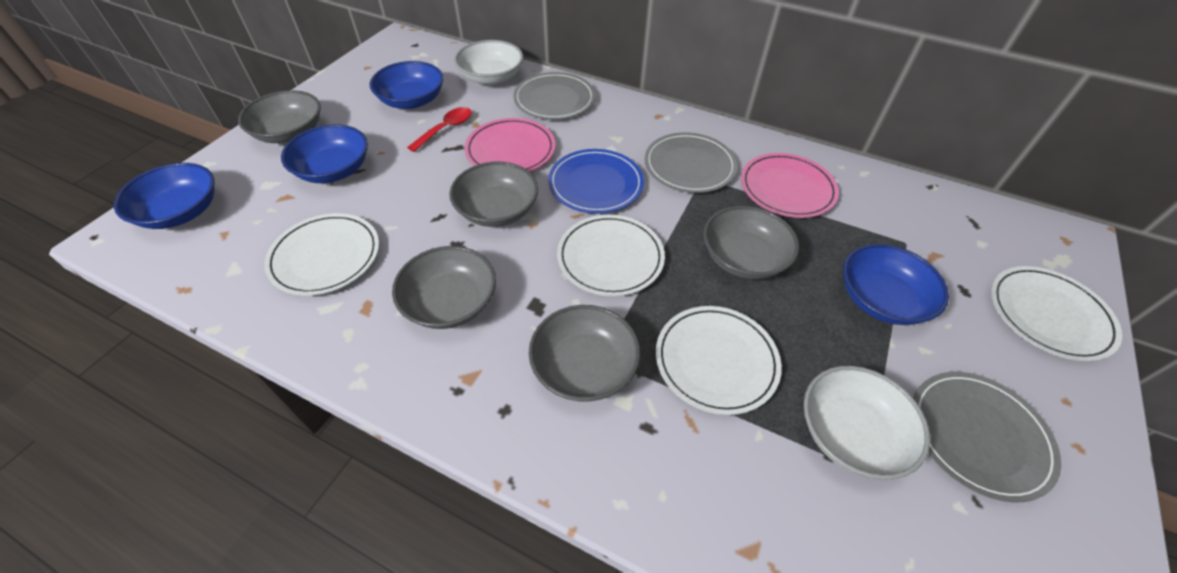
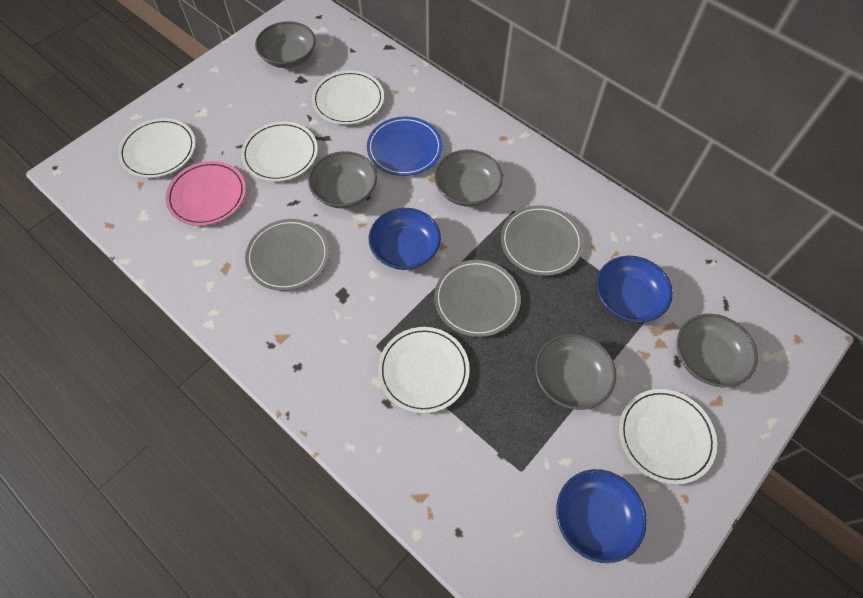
blue bowl: [114,163,215,229] [281,124,368,183] [370,61,444,109] [843,244,949,325] = 4 -> [369,208,441,270] [556,469,647,563] [596,256,673,323] = 3
pink plate: [464,118,555,172] [741,153,839,218] = 2 -> [166,161,246,226] = 1
red spoon: [407,107,472,152] = 1 -> none = 0
white bowl: [454,40,523,85] [804,366,930,480] = 2 -> none = 0
white plate: [264,213,379,296] [557,215,665,296] [656,306,782,415] [991,266,1122,361] = 4 -> [118,118,196,178] [241,122,318,182] [312,70,384,125] [378,327,470,413] [619,389,717,485] = 5

